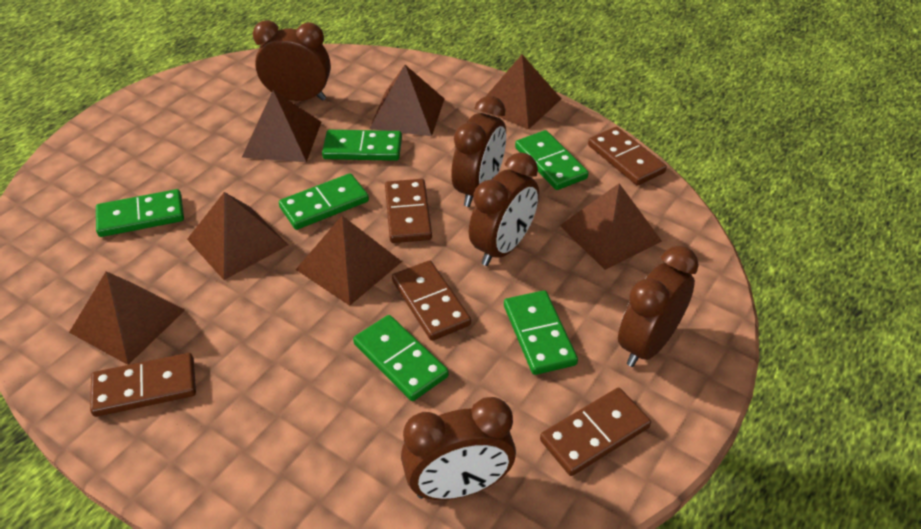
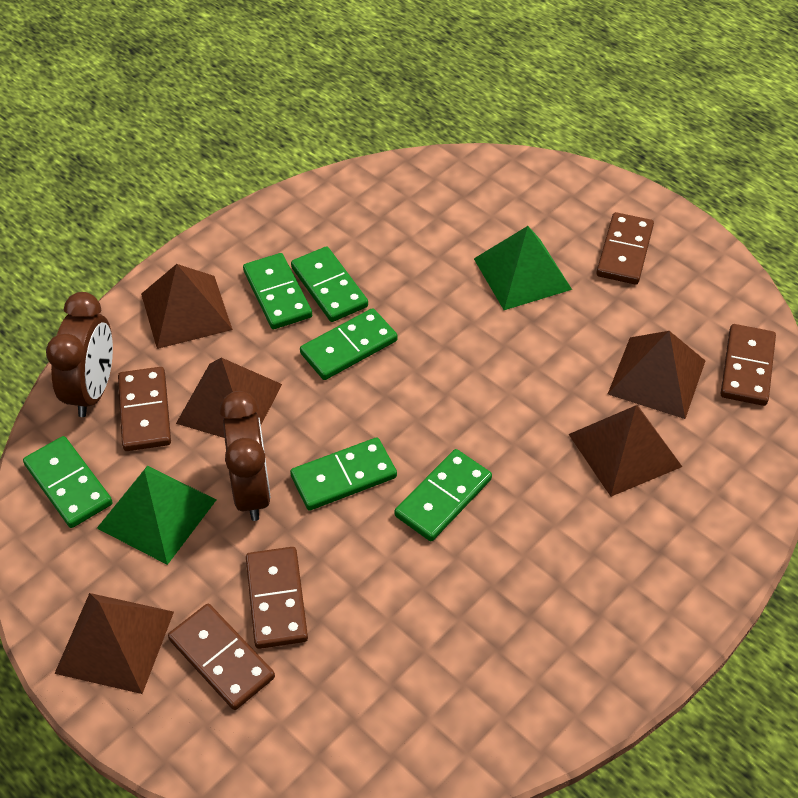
brown clock: [253,20,331,101] [401,397,516,500] [451,96,506,207] [469,152,539,266] [618,246,699,367] = 5 -> [46,292,113,417] [220,391,271,521] = 2
brown pyramid: [69,271,185,365] [187,192,288,280] [242,90,321,162] [295,216,402,306] [370,65,444,136] [485,54,561,130] [559,183,662,270] = 7 -> [54,593,174,694] [141,264,233,349] [176,358,282,438] [569,405,682,497] [608,331,705,419] = 5
green pyramid: none = 0 -> [97,466,216,565] [474,226,572,310] = 2

